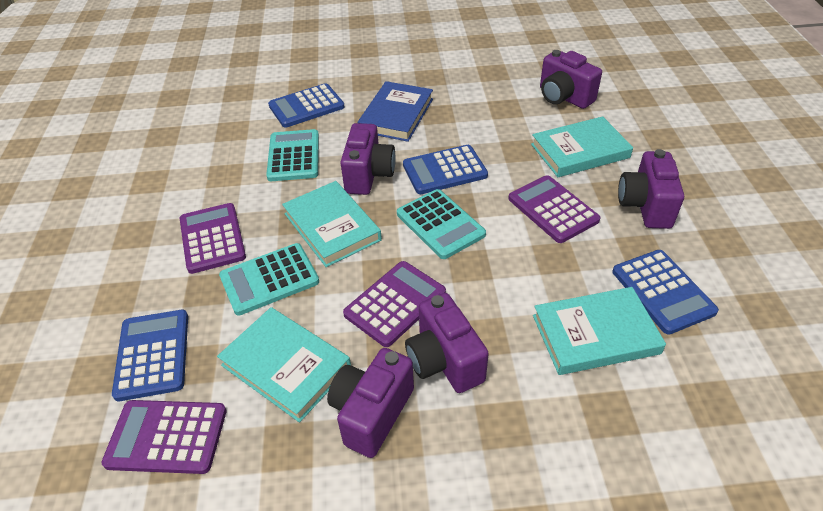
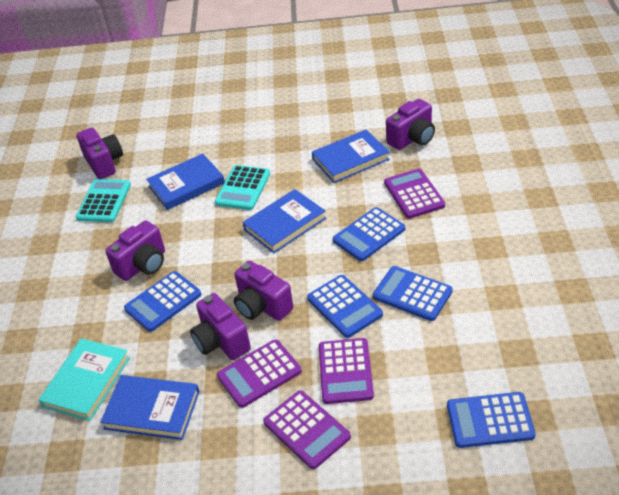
blue book: [358,81,433,142] = 1 -> [100,375,200,440] [146,154,225,210] [242,189,326,253] [312,129,390,183] = 4
blue calculator: [112,310,188,401] [268,83,344,128] [403,145,488,194] [612,250,719,334] = 4 -> [124,271,201,332] [307,275,383,338] [333,207,405,261] [373,266,453,321] [447,392,536,448] = 5
turquoise book: [217,307,351,423] [282,181,382,267] [531,116,633,177] [533,287,666,375] = 4 -> [39,338,130,421] = 1
turquoise calculator: [219,243,319,316] [266,129,319,181] [397,189,486,259] = 3 -> [76,179,131,222] [215,165,270,210] = 2

